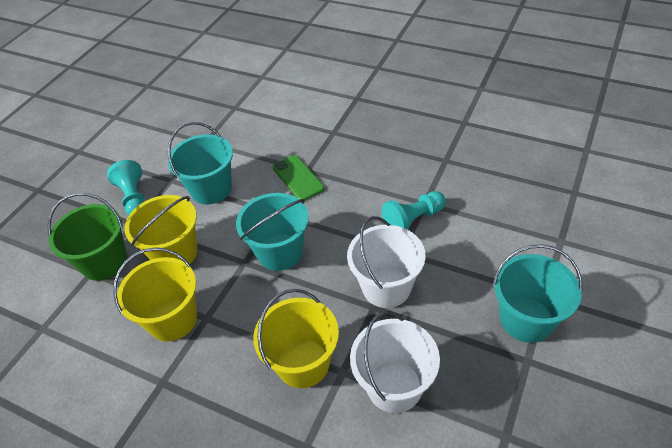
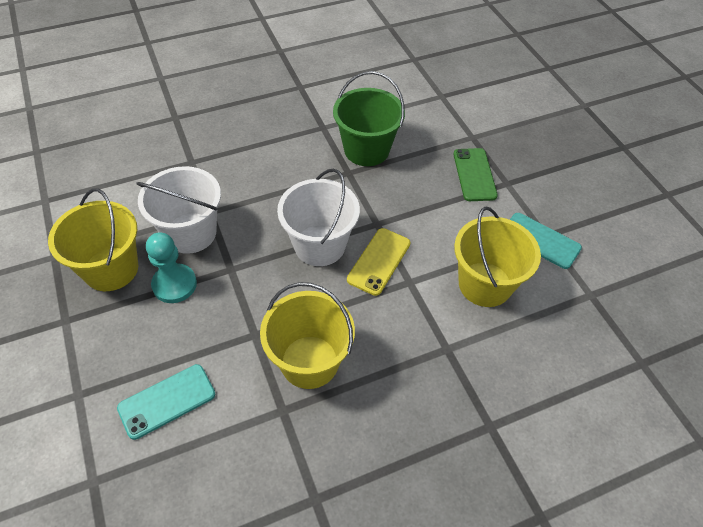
turquoise bucket: [168,122,233,204] [236,193,309,271] [493,244,582,343] = 3 -> none = 0
turquoise pawn: [107,160,145,216] [382,191,446,230] = 2 -> [146,232,197,303] = 1
turquoise phone: none = 0 -> [117,364,215,440] [510,213,582,269] = 2
yellow phone: none = 0 -> [347,228,411,296] = 1

